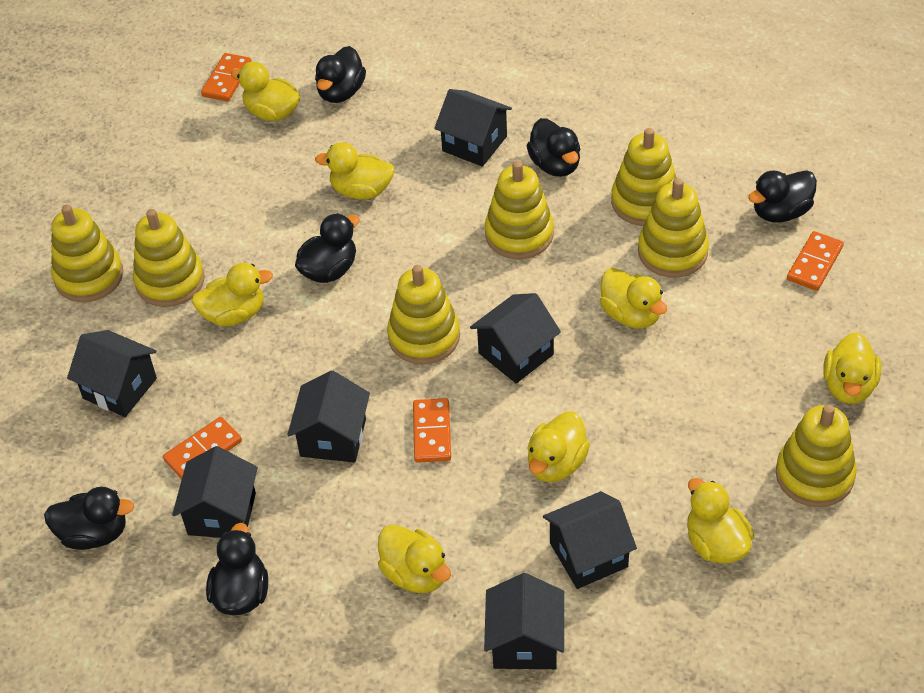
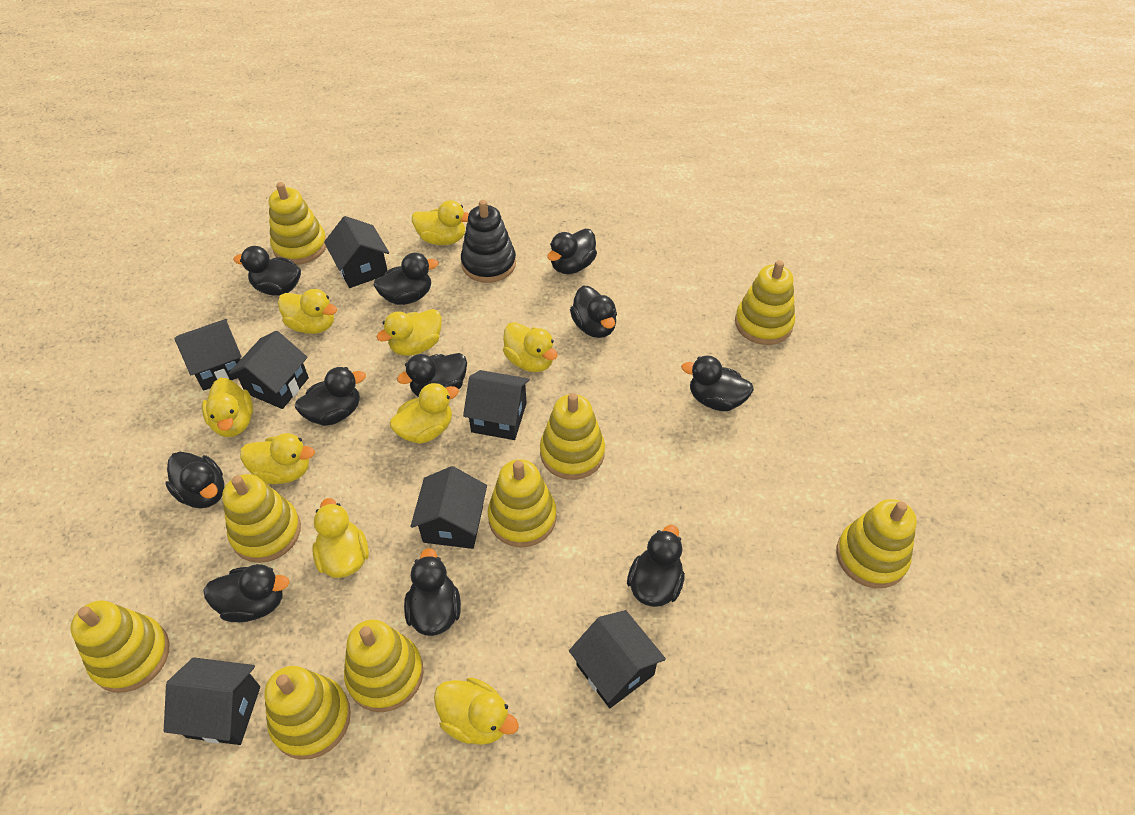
black duck: [44,487,134,550] [206,523,268,615] [295,213,360,283] [315,46,366,103] [527,118,581,177] [748,170,817,223] = 6 -> [165,452,225,508] [203,564,289,622] [233,246,301,296] [295,367,366,426] [373,253,439,305] [397,353,467,397] [404,548,461,636] [547,229,597,274] [570,286,617,338] [627,525,685,607] [681,356,754,411] = 11
black stacking toy: none = 0 -> [461,200,516,283] = 1
orange domino: [163,417,242,479] [201,53,252,101] [413,398,451,463] [787,231,844,291] = 4 -> none = 0
yellow duck: [192,263,273,326] [230,62,300,121] [315,142,395,199] [378,525,451,593] [527,412,590,482] [600,268,667,328] [687,478,754,564] [823,332,881,404] = 8 -> [202,378,253,437] [240,433,315,484] [278,289,337,334] [312,498,369,578] [377,309,442,356] [390,383,459,444] [412,200,469,245] [434,677,519,745] [503,322,558,372] = 9
yellow stacking toy: [51,205,123,302] [133,209,205,307] [387,265,460,365] [485,161,554,259] [611,128,677,226] [638,178,709,278] [776,404,857,507] = 7 -> [70,600,169,693] [222,474,301,563] [264,666,351,760] [269,182,326,265] [344,619,424,712] [488,459,557,547] [540,393,605,480] [735,260,795,345] [836,499,917,588] = 9

